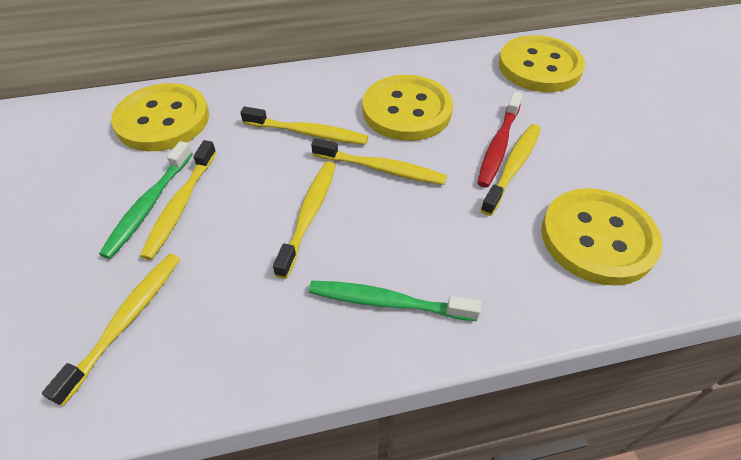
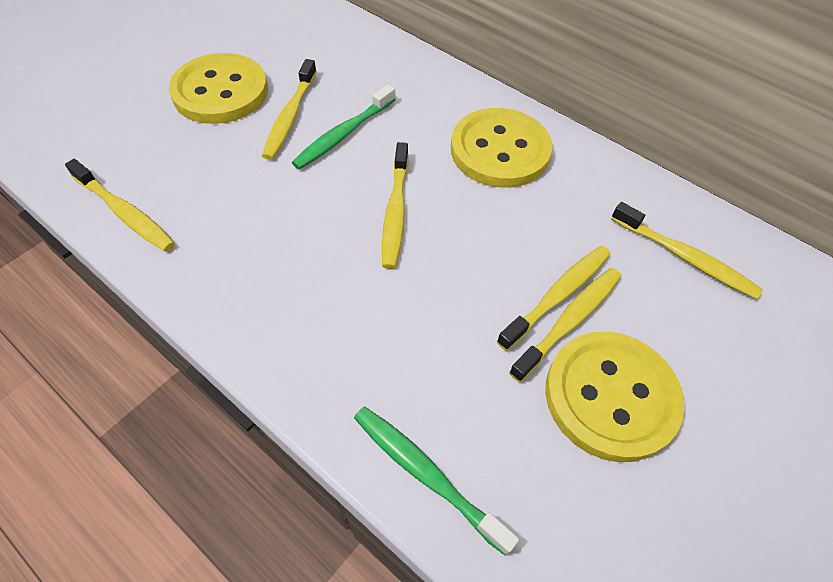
red toothbrush: [477,92,523,187] = 1 -> none = 0
yellow button: [111,83,209,151] [362,75,453,141] [499,35,585,92] [541,188,662,286] = 4 -> [169,53,268,124] [451,108,552,188] [545,332,684,462] = 3

